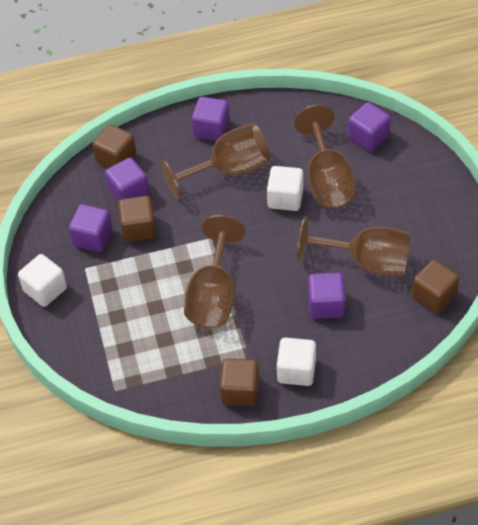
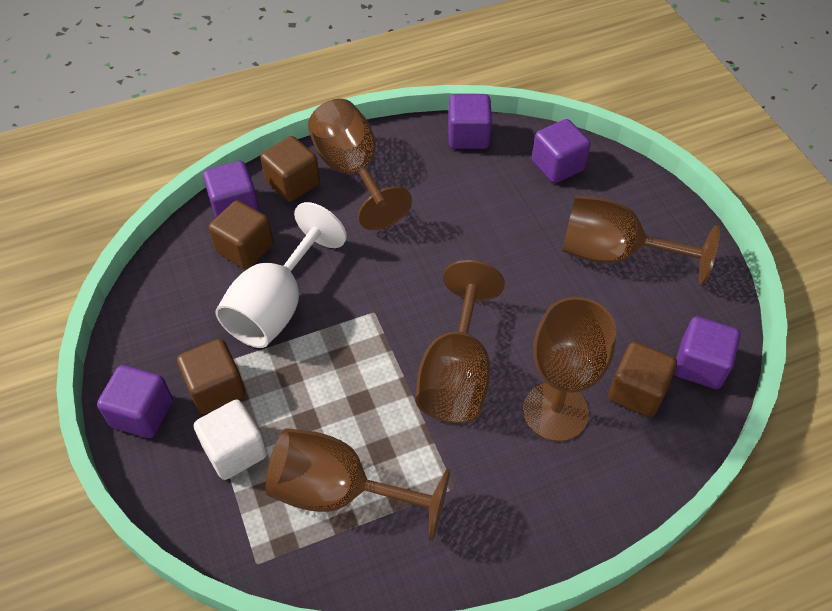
brown goblet: [161,123,270,200] [184,215,246,328] [294,105,357,208] [297,217,410,276] = 4 -> [265,428,450,541] [308,99,412,230] [416,260,505,423] [523,297,616,442] [562,195,720,285] = 5
white cube: [18,254,67,307] [267,166,303,211] [277,337,316,386] = 3 -> [194,400,267,480] = 1
white goblet: none = 0 -> [216,202,347,348] = 1

